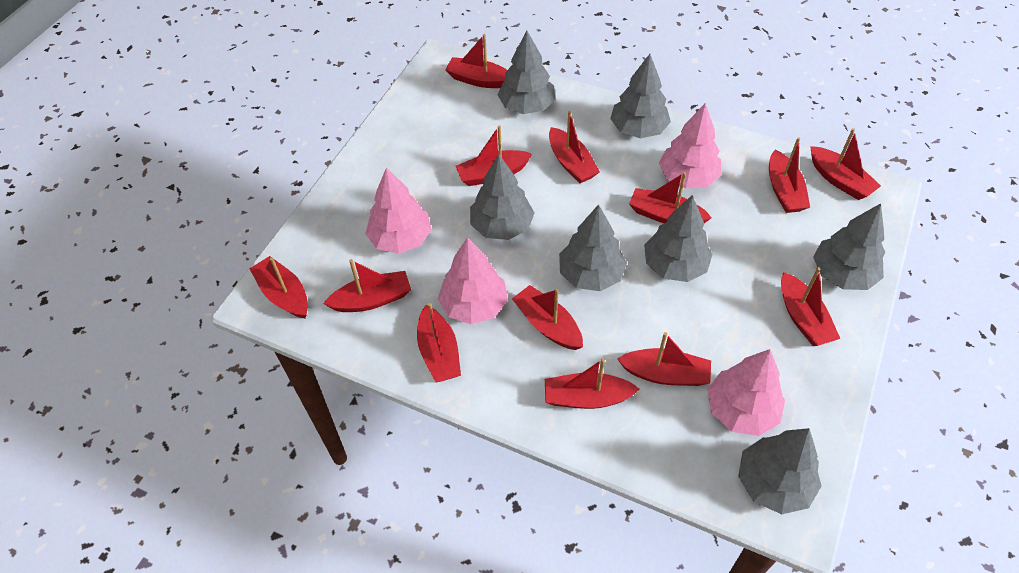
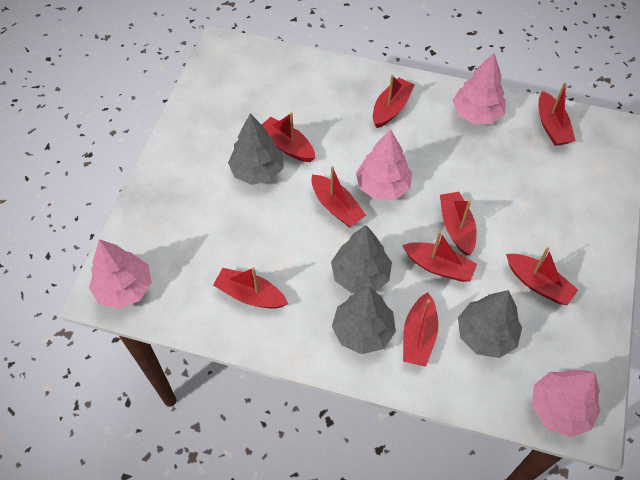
grey tree: [470,155,535,240] [498,31,556,114] [559,204,627,291] [610,54,671,139] [644,195,713,282] [738,428,822,514] [813,203,885,290] = 7 -> [228,113,284,185] [331,225,392,293] [332,286,396,354] [458,290,522,358] = 4
red boat: [250,256,308,318] [323,259,411,312] [417,303,461,382] [445,34,507,88] [456,125,532,186] [512,285,583,350] [545,358,639,409] [549,111,600,183] [617,332,711,386] [629,172,712,223] [769,137,810,213] [781,267,840,346] [810,128,881,200] = 13 -> [213,267,288,309] [262,113,315,162] [311,166,366,227] [373,75,415,128] [402,231,477,282] [403,292,438,367] [440,192,477,256] [506,247,578,305] [539,83,576,146] = 9

